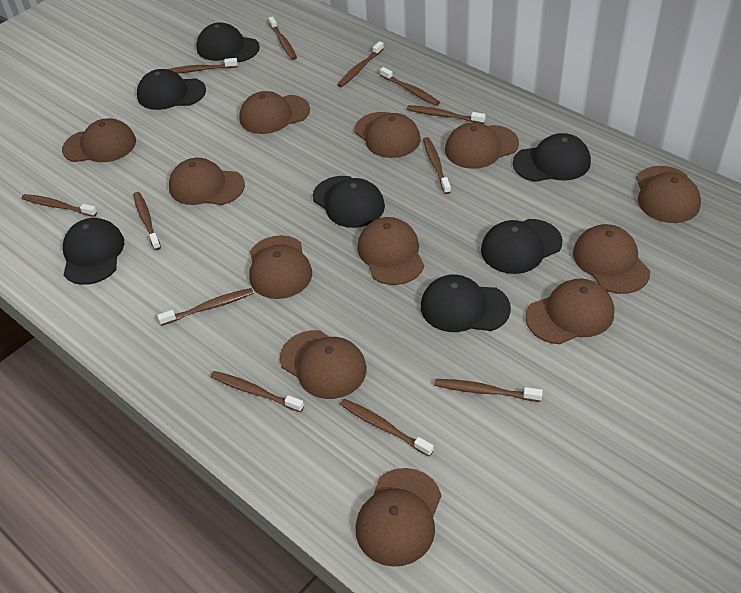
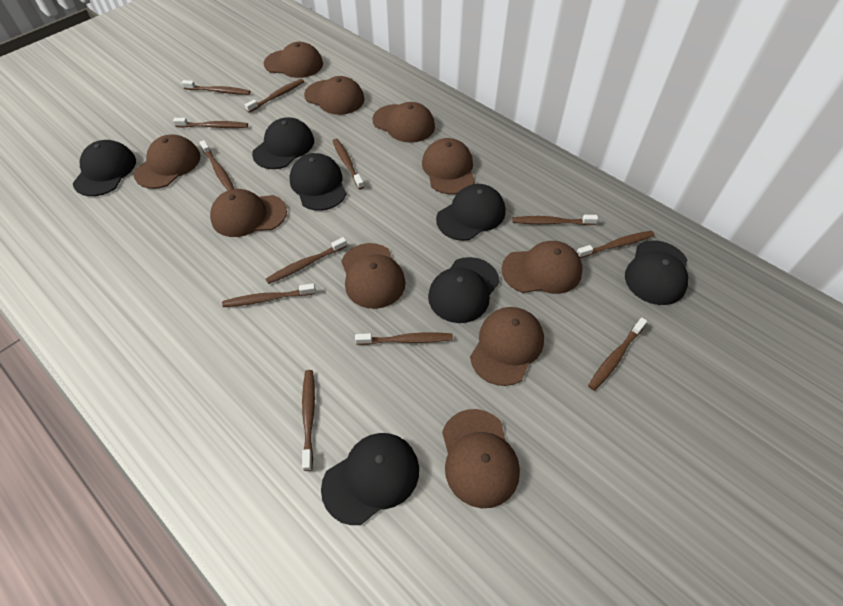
brown cap: [62,118,136,162] [169,158,245,205] [239,91,310,134] [250,235,312,299] [280,330,367,399] [354,112,420,158] [356,468,441,567] [357,217,424,285] [445,123,519,169] [525,279,614,344] [573,224,650,294] [636,166,701,223] = 12 -> [134,134,201,189] [210,189,287,237] [264,42,323,78] [304,76,365,115] [341,243,406,309] [372,102,435,143] [422,138,475,194] [442,409,520,508] [470,307,544,386] [502,241,583,294] = 10

